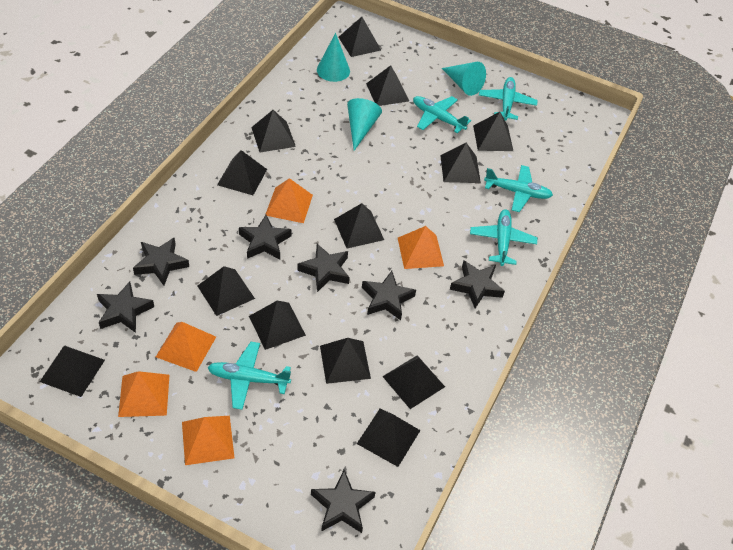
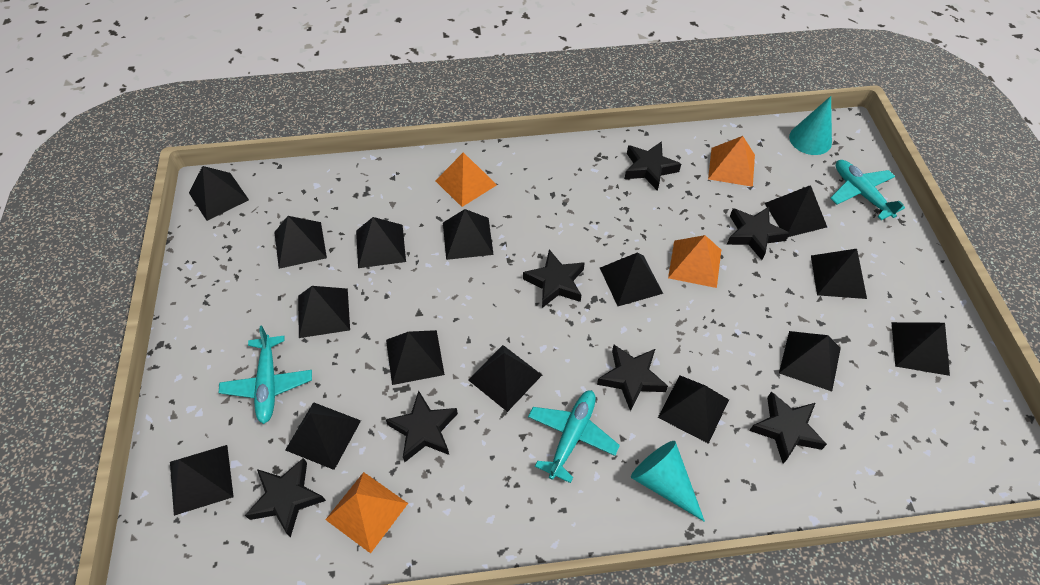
black pyramid: [40,345,105,397] [198,266,255,316] [217,150,267,195] [249,301,306,350] [251,110,296,153] [320,338,371,384] [334,203,384,248] [338,17,381,57] [357,408,421,467] [366,65,409,106] [382,355,445,409] [440,143,481,183] [473,112,513,151] = 13 -> [170,445,234,516] [189,166,249,221] [274,216,327,269] [285,402,361,470] [298,286,350,338] [356,217,406,268] [386,330,445,385] [443,209,494,260] [468,345,542,412] [600,252,663,306] [658,375,729,444] [765,185,827,237] [779,331,841,392] [811,249,867,299] [891,322,950,376] = 15
orange pyramid: [118,371,169,417] [156,322,216,372] [182,416,234,465] [265,178,313,223] [398,226,444,269] = 5 -> [325,472,408,553] [435,152,497,207] [668,235,721,288] [708,136,755,187] = 4
turquoise cone: [317,33,350,82] [347,98,382,151] [442,62,486,96] = 3 -> [631,441,705,522] [789,96,832,155] = 2
turquoise plane: [207,342,291,410] [413,96,471,133] [470,209,537,266] [479,77,538,121] [484,165,553,212] = 5 -> [219,326,312,424] [528,390,620,483] [830,160,905,220] = 3

